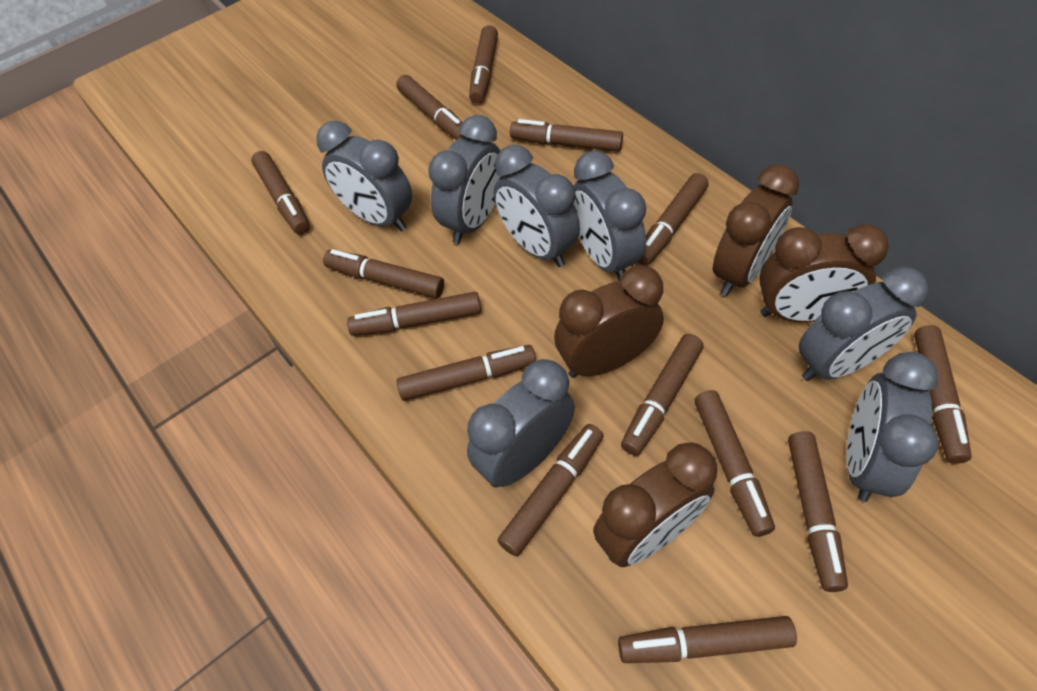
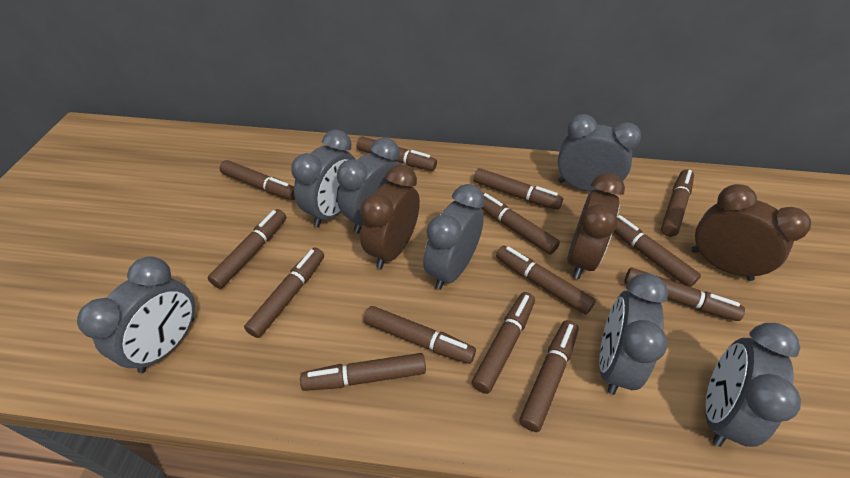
brown clock: [554,265,664,378] [593,442,717,567] [713,164,799,296] [759,224,889,322] = 4 -> [360,165,420,269] [567,173,625,279] [691,184,811,281] = 3

